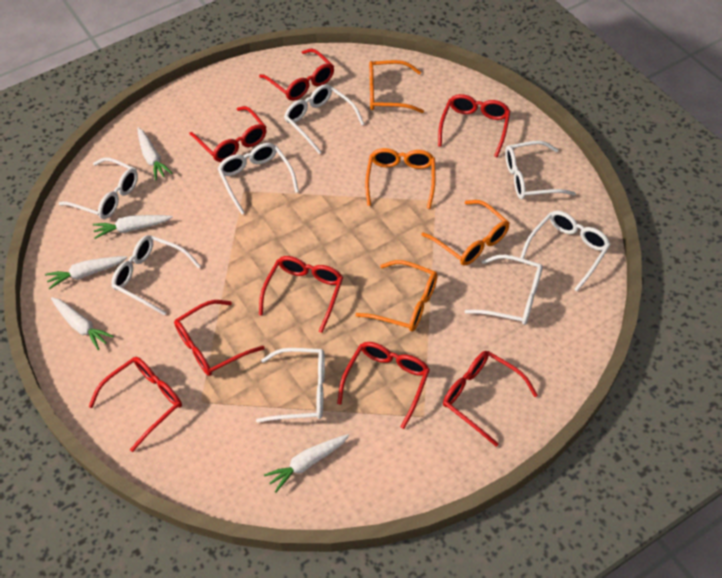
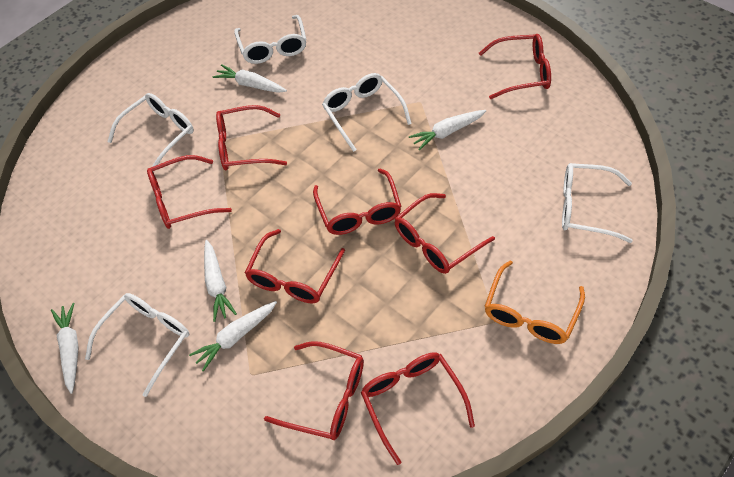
orange glasses: [355,260,437,332] [365,148,436,209] [369,60,424,113] [421,200,510,265] = 4 -> [484,260,585,344] = 1
white glasses: [59,157,138,219] [111,235,201,316] [218,143,299,214] [256,348,325,423] [284,84,364,154] [464,255,543,325] [505,141,576,199] [520,211,611,291] = 8 -> [85,293,190,397] [107,93,194,172] [234,15,307,64] [322,73,412,152] [562,163,633,243] = 5

